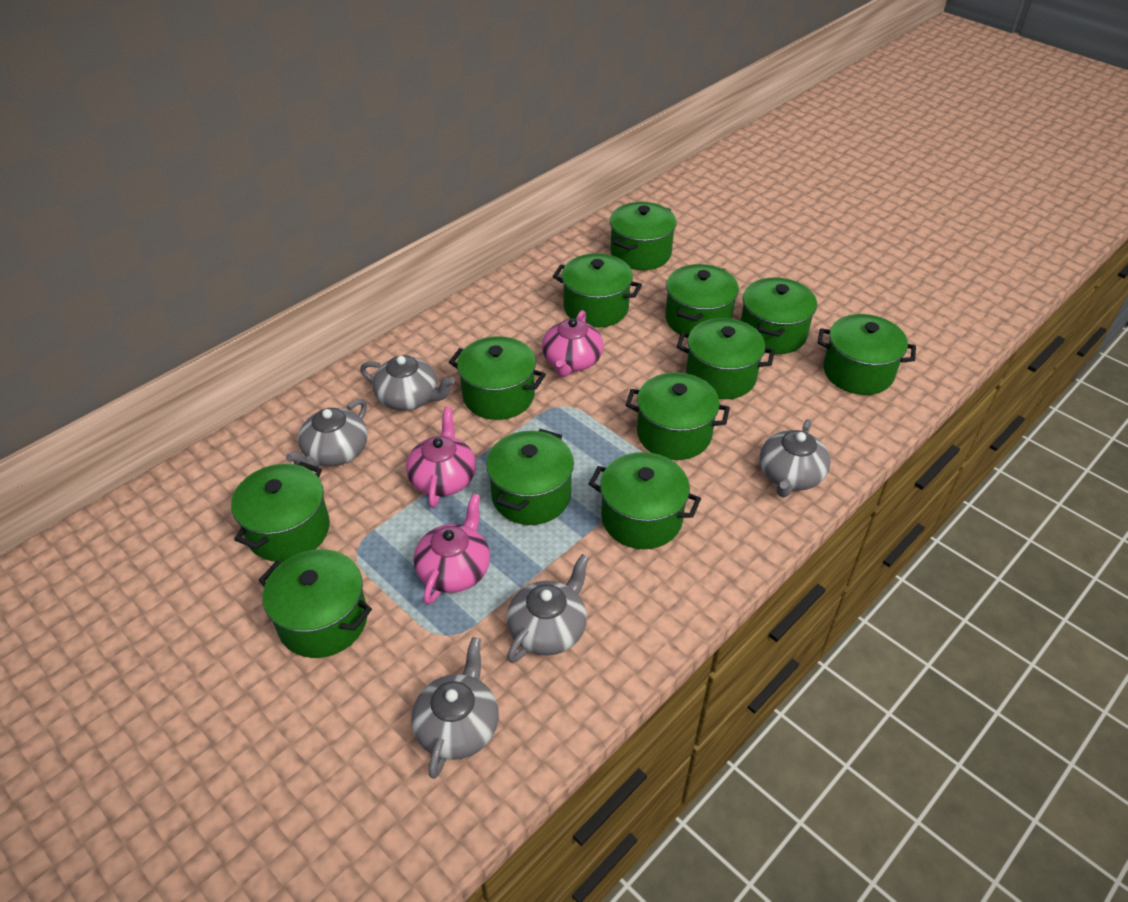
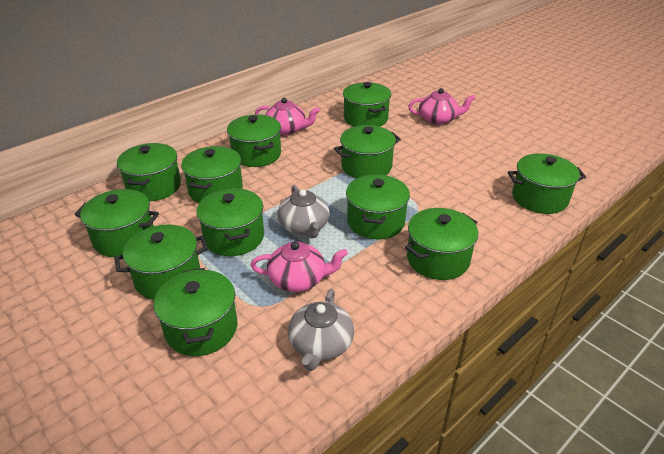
grey teapot: [286,399,368,467] [360,355,455,411] [411,637,499,779] [507,554,589,663] [760,419,831,497] = 5 -> [277,185,330,238] [288,289,354,371] = 2

